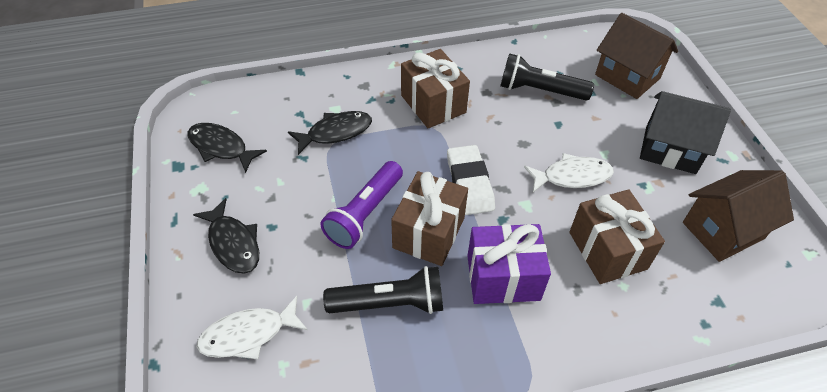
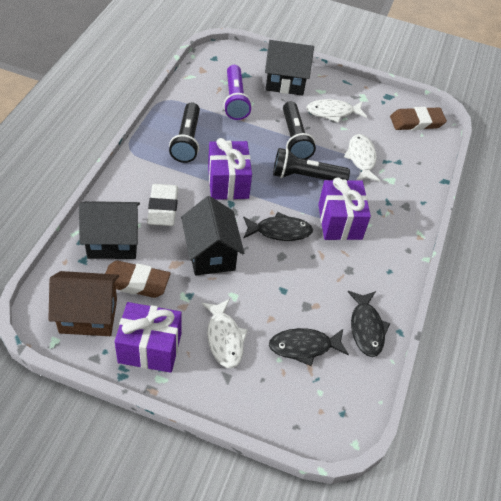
black flashlight: [323,266,443,314] [500,53,594,100] = 2 -> [169,102,200,163] [273,148,350,180] [283,101,316,159] = 3
black house: [640,91,731,174] = 1 -> [79,201,140,259] [181,196,244,276] [265,40,314,96] = 3
brown eraser: none = 0 -> [105,261,170,298] [390,107,447,130] = 2
brown gift: [391,171,468,266] [401,49,470,128] [569,189,665,284] = 3 -> none = 0
brown house: [595,13,678,99] [683,170,794,262] = 2 -> [48,271,119,336] = 1
purple gift: [467,224,551,304] = 1 -> [115,302,182,373] [208,138,252,200] [318,177,371,240] = 3
white fish: [197,296,308,360] [524,153,614,192] = 2 -> [201,299,248,368] [306,99,367,123] [344,134,380,182] = 3

